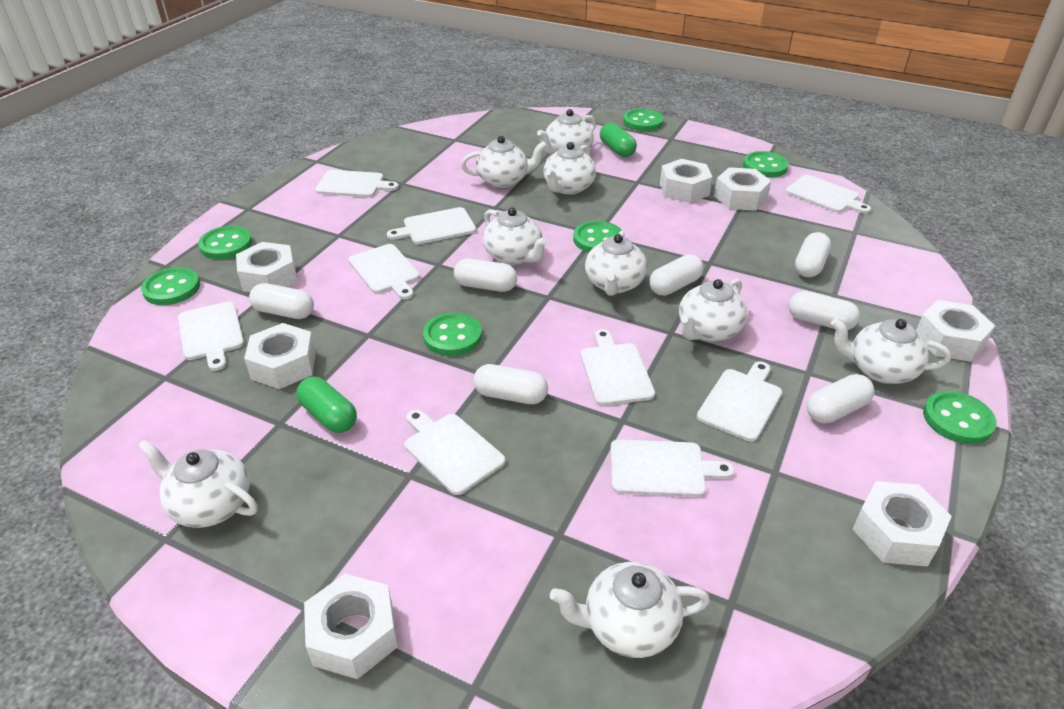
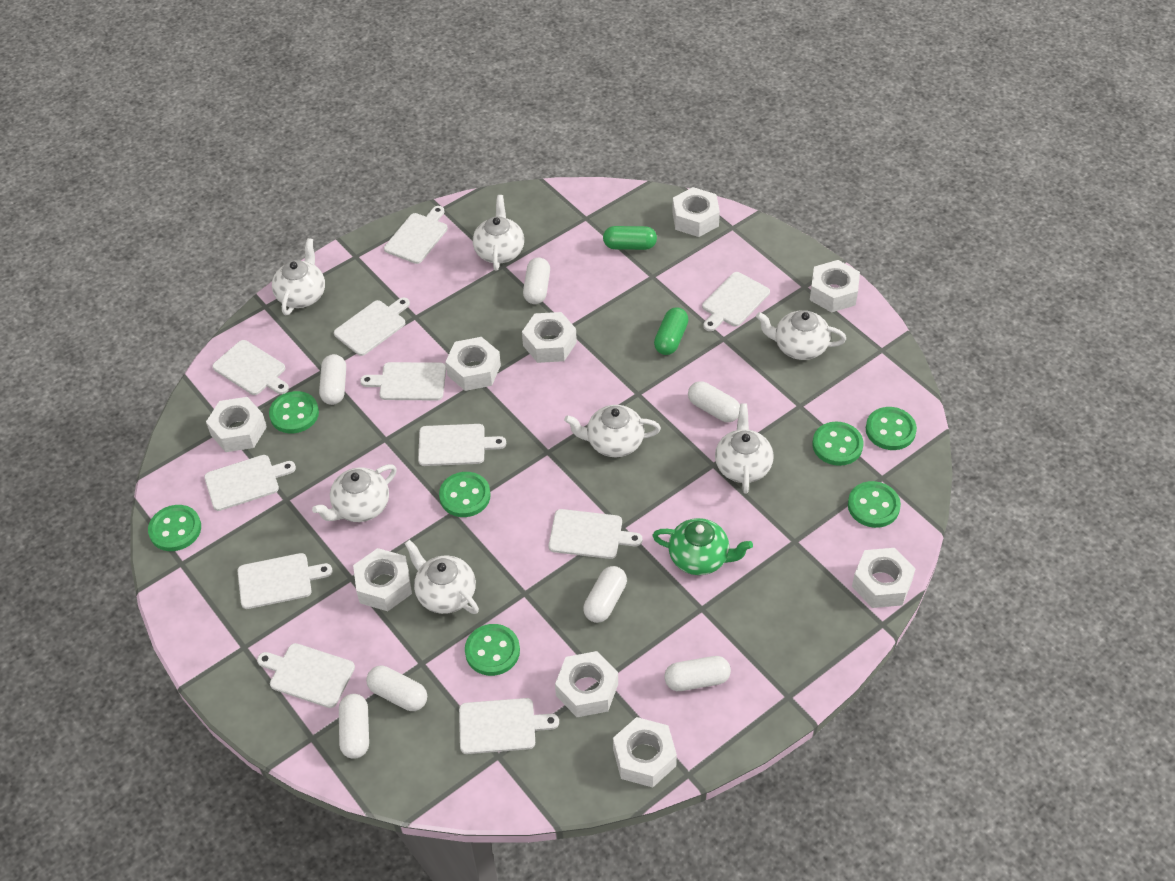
green teapot: none = 0 -> [652,518,753,575] = 1
white cutting board: [178,301,244,371] [315,170,399,197] [348,244,420,299] [387,207,476,244] [404,410,505,495] [580,329,655,405] [611,439,734,497] [697,361,782,442] [785,175,871,214] = 9 -> [204,455,296,511] [212,340,289,395] [237,553,332,609] [257,643,355,708] [334,297,410,356] [360,362,446,401] [384,206,448,264] [418,424,506,466] [459,698,559,754] [549,509,642,559] [702,272,770,331] = 11
white nut: [236,242,297,292] [244,323,316,389] [304,574,398,679] [660,159,713,203] [714,167,771,211] [852,481,952,567] [916,300,995,362] = 7 -> [206,397,267,452] [353,548,412,611] [445,337,501,391] [522,312,577,363] [555,651,618,717] [613,717,677,787] [672,187,720,237] [810,260,860,313] [852,548,915,608] = 9
white teapot: [138,439,258,528] [461,136,547,188] [483,207,548,265] [537,109,596,155] [543,142,596,195] [550,562,710,658] [585,231,647,296] [679,279,747,342] [831,319,951,384] = 9 -> [272,238,325,315] [312,464,397,522] [404,540,479,614] [473,195,524,271] [564,405,661,457] [715,403,774,494] [756,310,846,360] = 7

